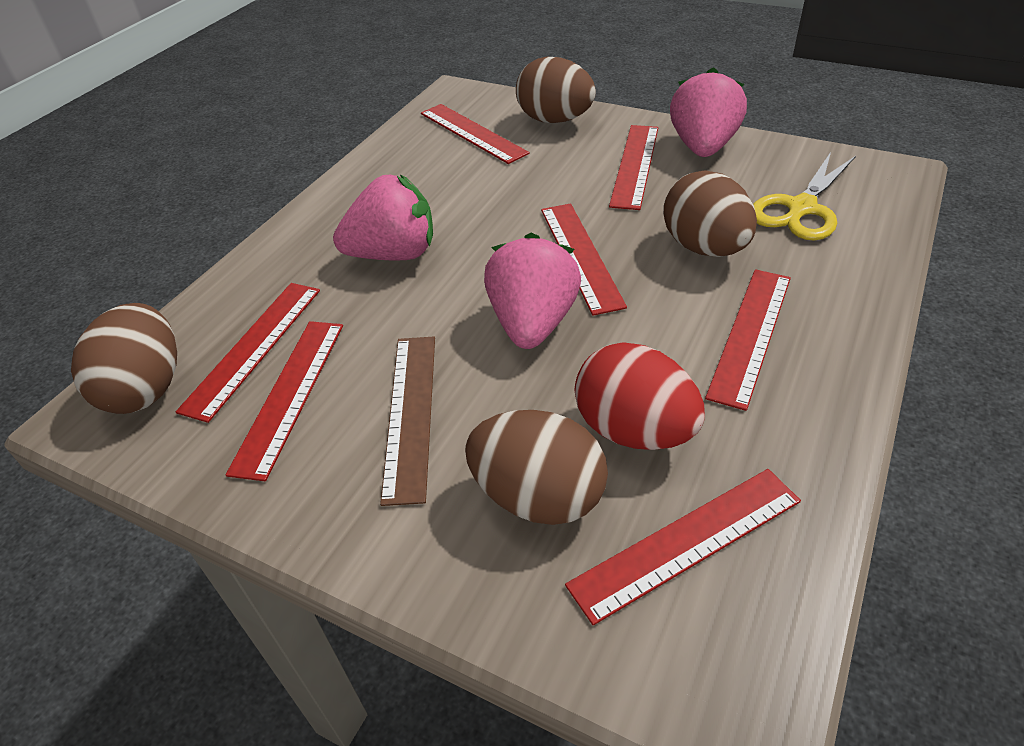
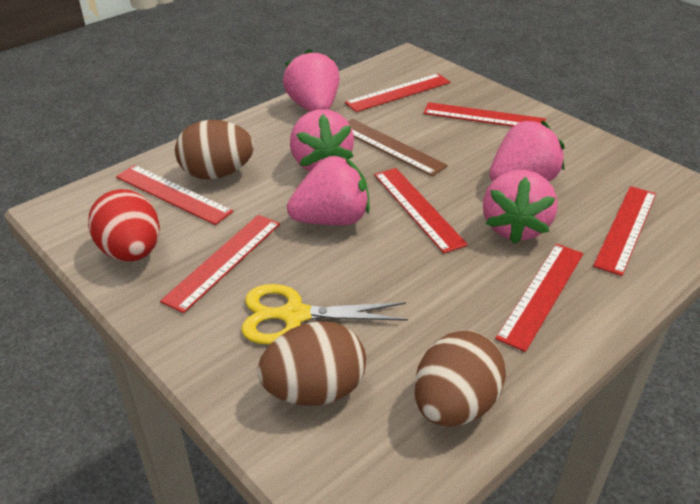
brown egg: [71,303,177,414] [465,410,608,525] [516,57,596,123] [663,170,757,257] = 4 -> [175,120,254,180] [257,321,366,406] [414,331,506,427] = 3
pink strawberry: [333,175,433,260] [484,233,581,349] [670,67,747,157] = 3 -> [283,49,339,112] [287,156,370,225] [290,109,354,171] [483,170,558,244] [490,121,564,182] = 5

